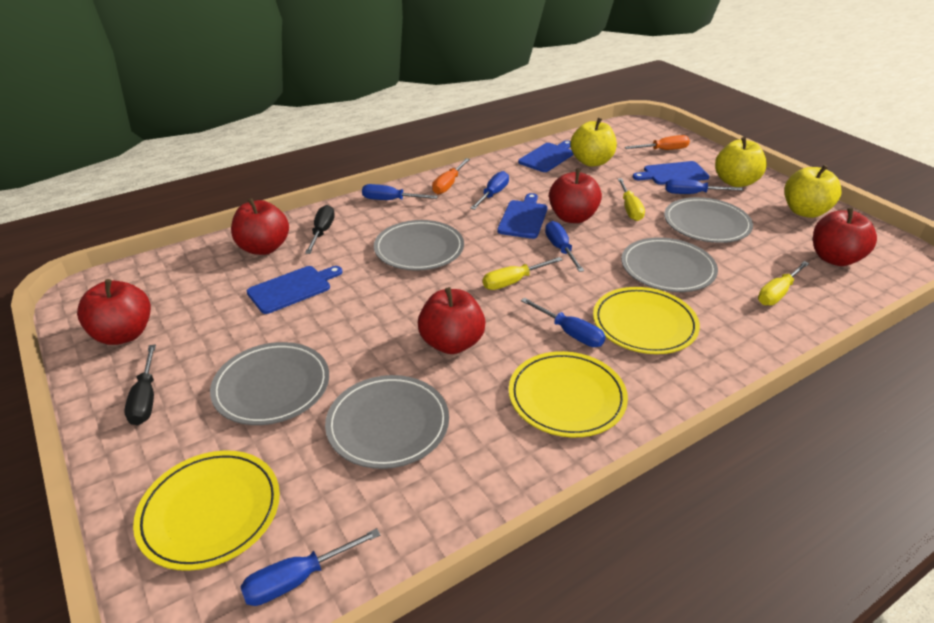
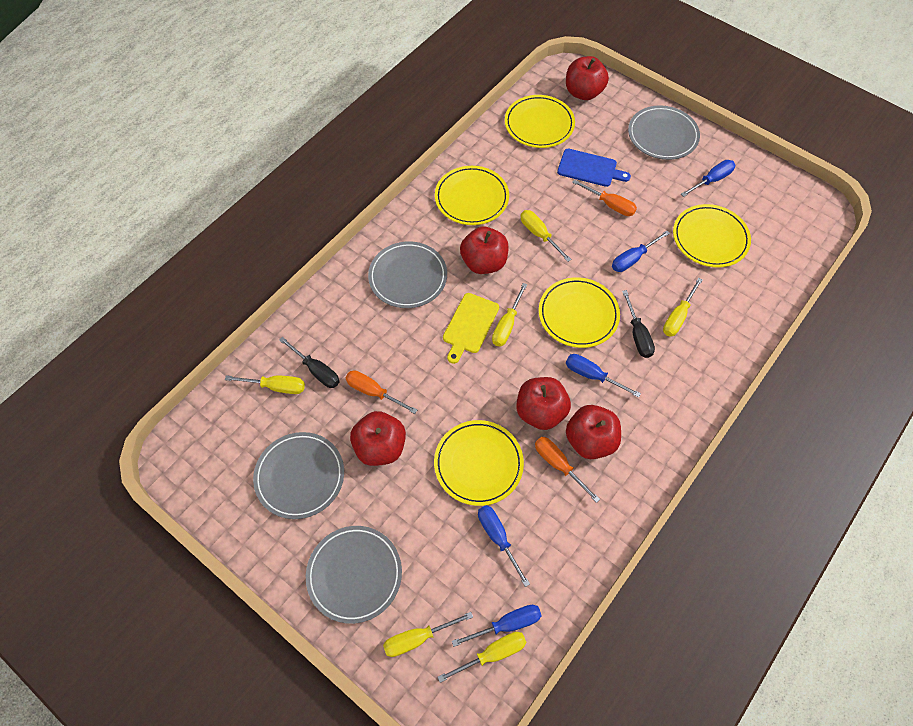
blue cutting board: [247,266,342,314] [497,193,548,239] [518,140,574,172] [633,161,709,185] = 4 -> [557,149,631,187] = 1
blue screwdriver: [240,528,380,606] [362,184,438,200] [470,171,509,210] [521,298,606,347] [545,221,584,272] [665,179,743,194] = 6 -> [452,605,542,647] [478,505,530,587] [566,354,641,398] [612,231,670,272] [681,160,735,197] = 5
grey plate: [210,342,329,425] [325,375,449,469] [374,220,464,271] [621,237,718,292] [664,197,753,243] = 5 -> [253,432,344,519] [306,526,402,624] [368,241,447,308] [628,106,700,160] = 4
orange screwdriver: [432,158,470,194] [625,135,690,150] = 2 -> [346,370,417,414] [535,437,600,503] [572,179,637,216] = 3
yellow apple: [570,118,617,167] [715,137,767,187] [785,165,842,218] = 3 -> none = 0
yellow cutting board: none = 0 -> [443,293,499,364] = 1
yellow plate: [133,451,280,571] [509,351,628,437] [593,287,700,354] = 3 -> [434,420,524,506] [435,166,509,225] [505,95,575,148] [539,277,620,348] [673,204,751,268] = 5
yellow screwdriver: [483,257,563,290] [618,178,645,221] [758,261,810,305] = 3 -> [225,375,305,394] [383,612,473,657] [438,632,527,683] [492,283,528,347] [521,210,572,262] [663,278,702,337] = 6

